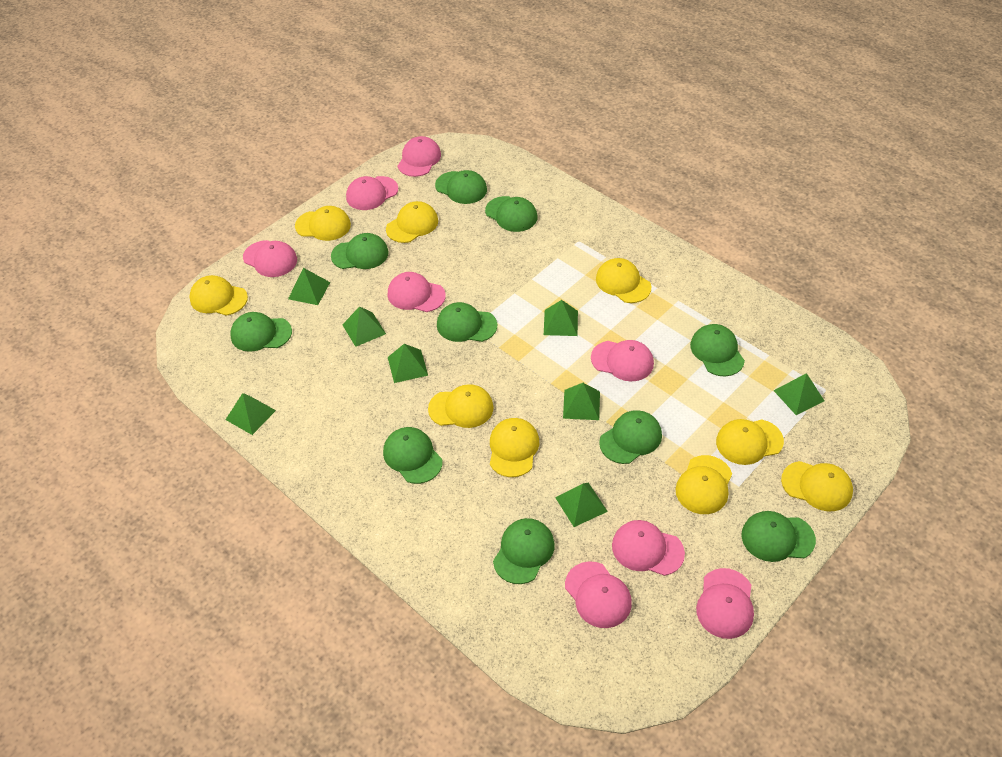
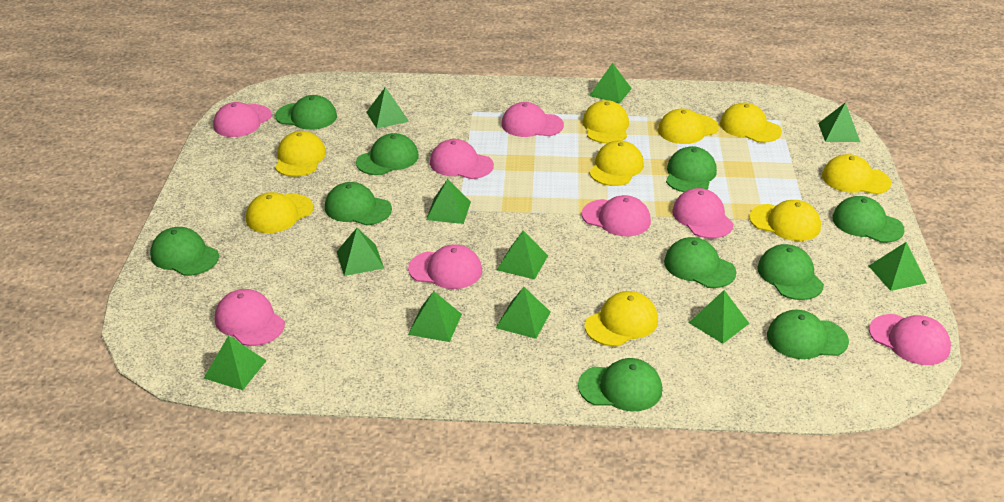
green pyramid: [225,393,276,435] [288,268,330,305] [342,306,386,347] [388,344,428,383] [544,300,578,336] [555,483,608,527] [563,383,600,420] [773,373,824,415] = 8 -> [204,335,267,390] [337,228,384,276] [366,87,409,129] [408,291,462,342] [426,179,471,224] [496,287,551,339] [497,231,548,280] [589,63,632,103] [689,290,750,344] [818,102,860,142] [869,242,927,291] = 11

